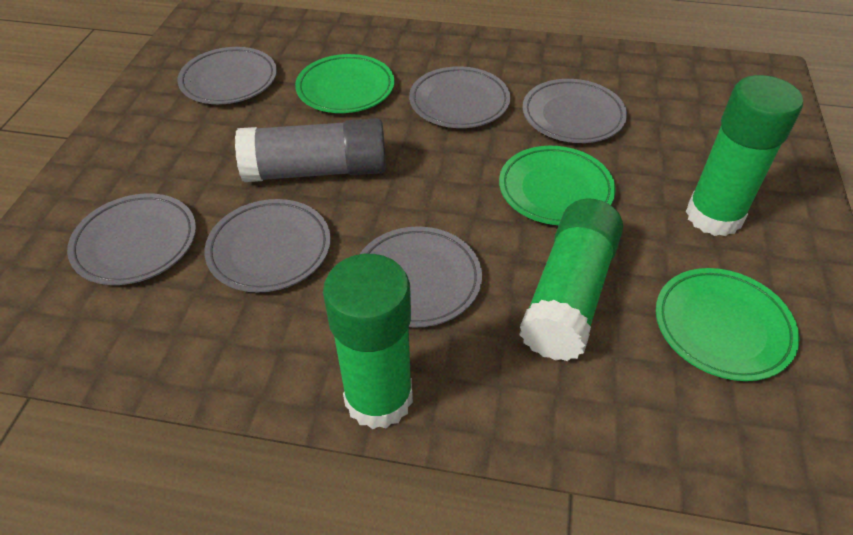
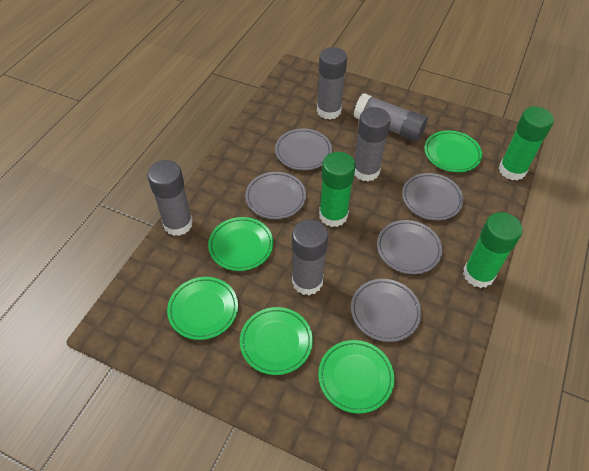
green plate: [295,54,395,113] [499,146,616,225] [656,268,800,381] = 3 -> [167,277,238,340] [208,217,273,271] [240,307,313,375] [318,340,394,414] [424,130,482,172] = 5
grey glue stick: [235,118,386,182] = 1 -> [147,160,193,236] [292,219,328,295] [317,47,347,120] [354,93,428,142] [354,107,391,182] = 5
grey plate: [67,193,196,285] [178,47,277,104] [204,199,331,293] [360,226,482,328] [409,66,511,128] [522,79,627,143] = 6 -> [245,172,306,219] [275,129,332,170] [351,279,421,342] [377,220,442,274] [402,173,464,220] = 5

